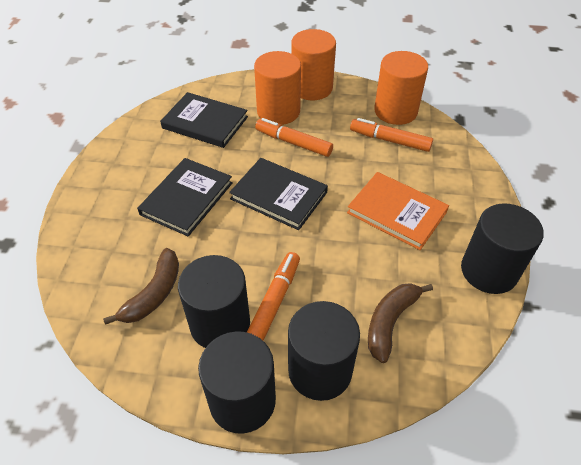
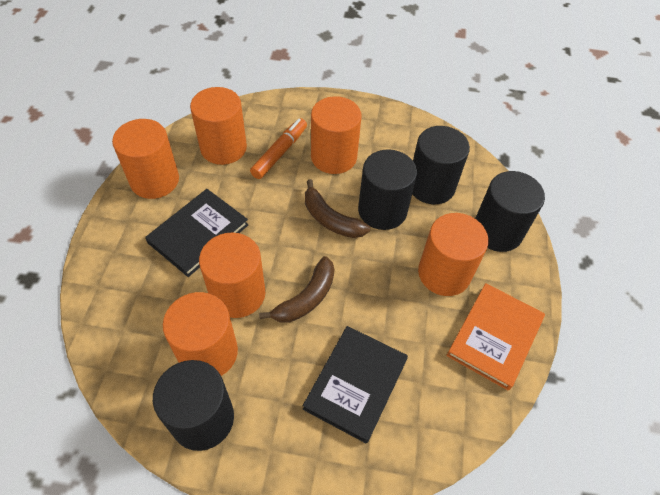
black book: [137,158,233,236] [160,92,248,148] [229,158,328,230] = 3 -> [145,189,249,277] [303,326,408,444] = 2
orange cylinder: [254,51,301,125] [291,29,336,100] [374,51,428,125] = 3 -> [112,119,179,199] [163,292,238,376] [190,87,247,165] [199,232,265,318] [311,96,361,174] [418,213,489,296] = 6
orange marker: [247,252,300,341] [255,118,333,157] [350,118,433,152] = 3 -> [250,118,307,179] = 1

